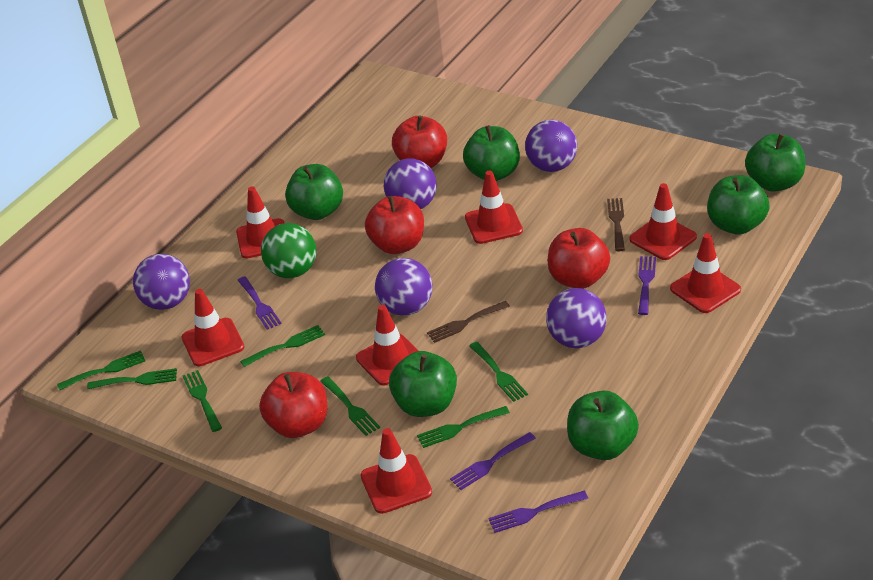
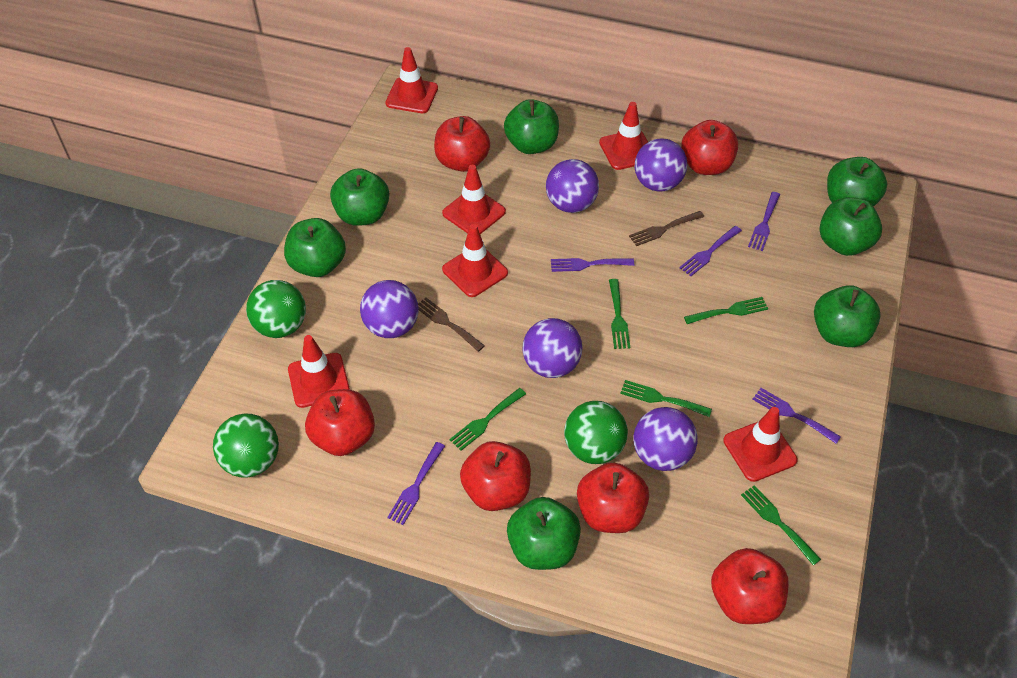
green apple: [285,164,343,220] [389,351,457,417] [463,125,520,181] [567,391,639,460] [707,175,770,235] [745,134,805,192] = 6 -> [284,218,346,277] [330,168,389,226] [504,99,559,154] [507,497,581,570] [814,285,881,347] [820,197,882,256] [827,157,887,207] = 7
green ball: [261,223,316,278] = 1 -> [213,413,279,478] [246,280,306,338] [564,401,628,464] = 3
green fork: [57,350,145,390] [87,368,177,389] [183,370,222,432] [240,325,325,367] [320,376,380,436] [417,406,510,448] [469,342,528,402] = 7 -> [449,388,526,451] [609,279,630,349] [620,380,712,417] [684,297,768,324] [741,485,821,565] = 5
purple fork: [238,276,282,330] [450,432,536,490] [488,491,588,533] [638,256,656,315] = 4 -> [387,442,445,525] [551,258,634,272] [679,226,742,276] [748,192,780,251] [752,388,841,444] = 5
red apple: [259,372,327,438] [365,196,424,254] [392,116,447,168] [547,228,610,289] = 4 -> [305,389,375,456] [434,116,490,172] [460,441,531,511] [577,462,649,533] [681,120,738,175] [711,548,789,624] = 6
red traffic cone: [182,289,244,366] [236,187,285,259] [356,305,418,385] [361,428,432,514] [465,171,523,244] [629,183,697,260] [670,233,741,313] = 7 -> [288,335,350,408] [385,47,438,113] [442,165,506,234] [442,224,508,297] [599,102,648,170] [723,407,798,482] = 6

